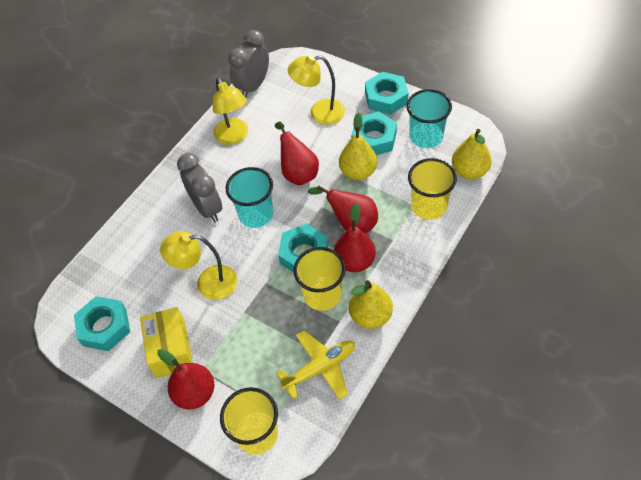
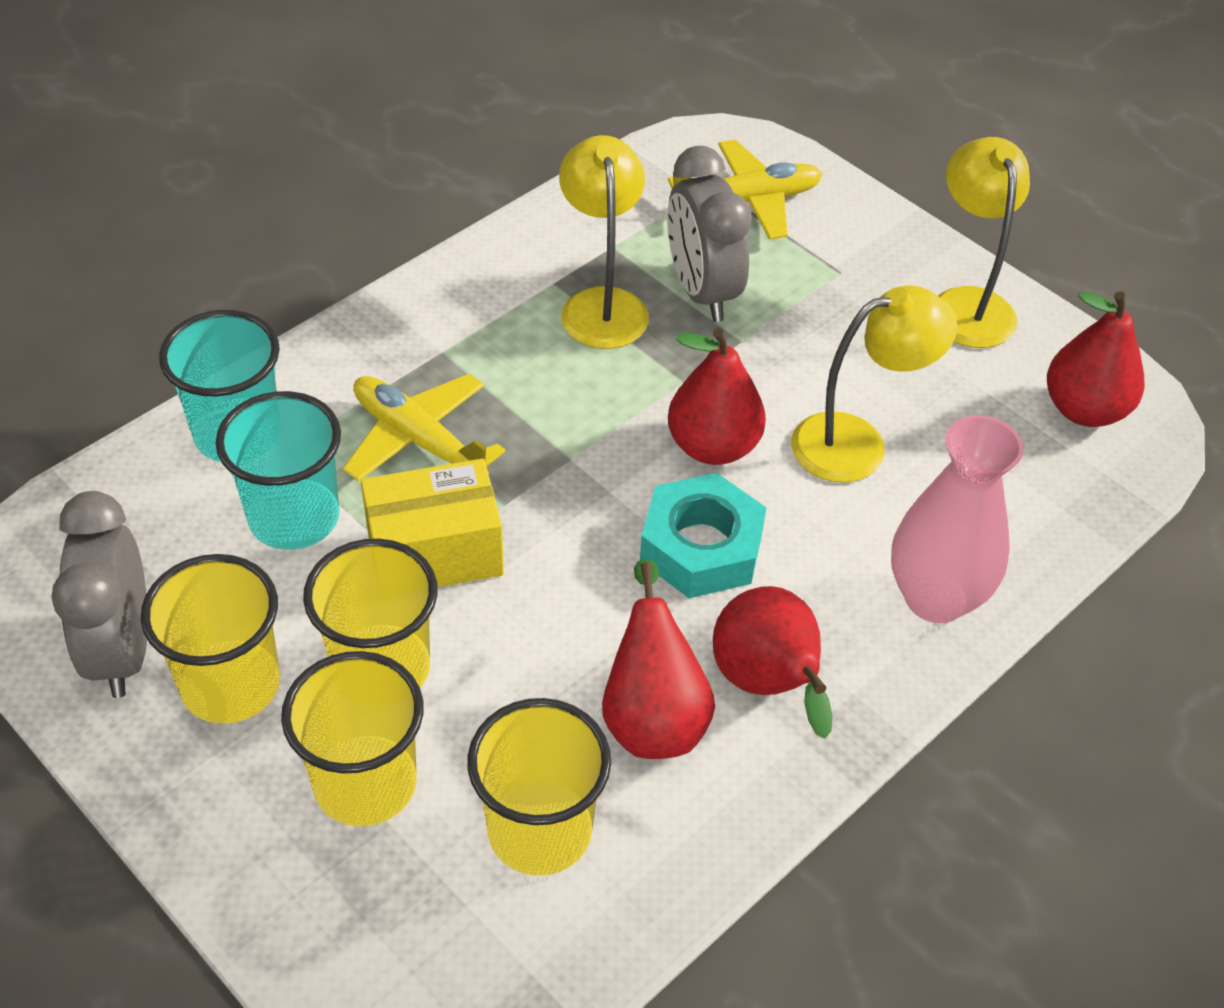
pink vase: none = 0 -> [891,415,1024,623] = 1
turquoise nut: [74,296,130,351] [278,224,328,272] [351,111,397,155] [365,72,409,115] = 4 -> [640,473,766,598] = 1
yellow cup: [220,387,278,455] [294,247,346,311] [408,158,457,220] = 3 -> [141,554,280,724] [281,651,424,827] [303,539,438,688] [467,698,611,876] = 4
yellow pear: [339,112,377,180] [349,280,393,329] [452,129,492,179] = 3 -> none = 0
yellow plane: [276,330,355,400] = 1 -> [343,374,505,482] [668,140,822,240] = 2

